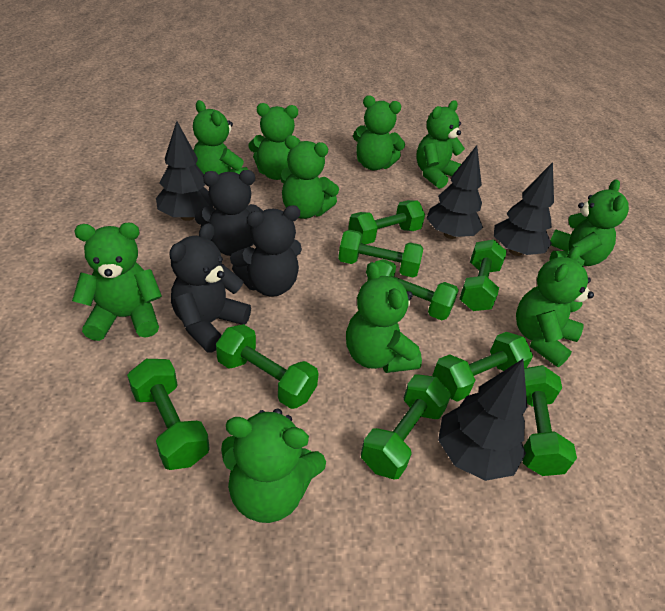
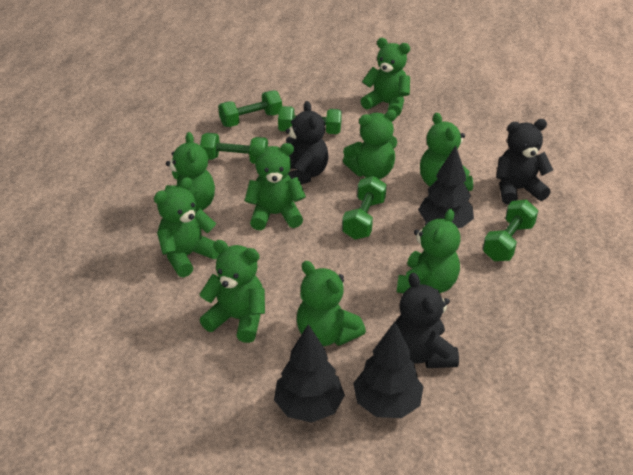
black tree: [156,121,213,221] [426,145,483,239] [438,359,527,481] [494,162,554,256] = 4 -> [274,324,345,423] [353,322,424,418] [418,145,474,228] = 3
green dumbbell: [127,359,210,470] [216,324,319,409] [338,230,423,277] [348,200,425,245] [361,375,451,479] [367,259,459,320] [432,332,533,402] [459,240,507,311] [523,365,577,476] = 9 -> [200,133,268,164] [218,90,282,127] [278,106,342,134] [342,176,387,240] [483,200,538,261] = 5
green teddy bear: [72,223,162,341] [193,100,248,174] [221,408,326,523] [249,103,301,180] [280,135,339,219] [346,262,422,373] [353,95,405,170] [416,100,465,189] [516,246,594,367] [550,179,629,266] = 10 -> [154,177,219,277] [165,132,215,211] [199,240,265,343] [245,143,306,230] [297,261,366,346] [343,110,397,179] [361,38,410,116] [397,209,461,293] [420,113,473,191] = 9

